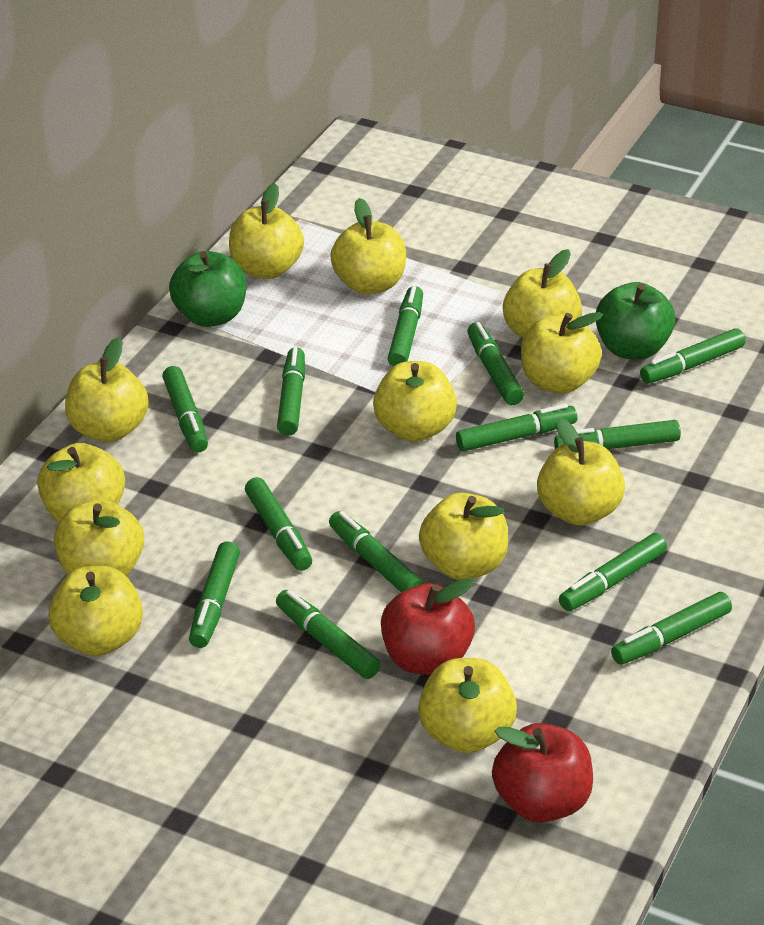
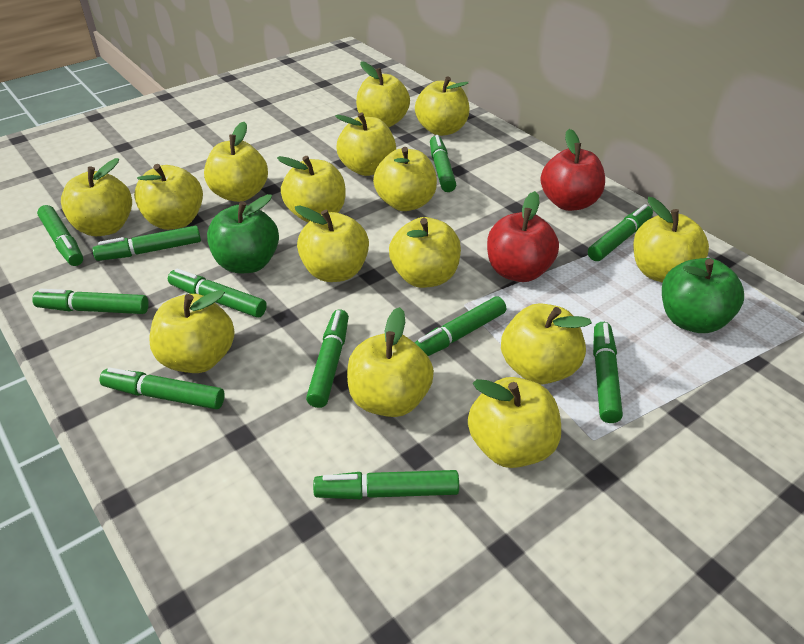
green marker: [162,366,208,452] [189,541,240,648] [245,477,312,571] [276,590,381,679] [277,347,305,436] [329,511,423,592] [388,286,423,366] [456,404,577,451] [467,322,524,405] [554,420,681,449] [559,533,667,611] [611,592,732,665] [640,328,745,383] = 13 -> [32,289,149,314] [37,205,83,266] [92,226,201,261] [100,367,225,410] [168,268,267,318] [306,309,349,408] [313,470,459,499] [414,297,506,356] [430,135,456,192] [588,204,653,261] [593,322,623,423] = 11
yellow apple: [37,443,125,522] [48,566,143,656] [54,499,144,576] [65,337,149,442] [229,183,304,279] [330,198,406,295] [373,361,457,442] [418,658,517,753] [419,493,508,580] [503,249,582,338] [521,312,603,394] [537,418,625,526] = 12 -> [61,158,132,236] [134,164,203,230] [149,290,235,373] [204,122,268,202] [277,156,346,222] [295,205,369,282] [335,112,396,176] [347,307,434,417] [356,61,410,127] [373,147,437,211] [389,217,461,288] [415,76,470,136] [468,377,561,468] [501,303,592,385] [633,197,709,283] = 15

